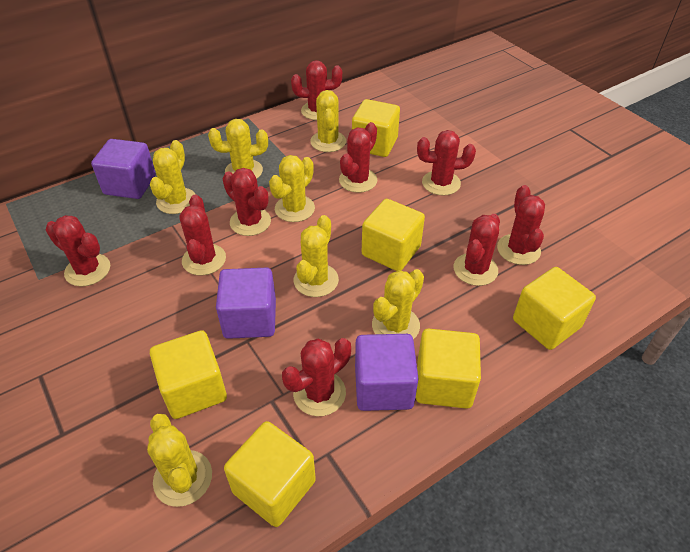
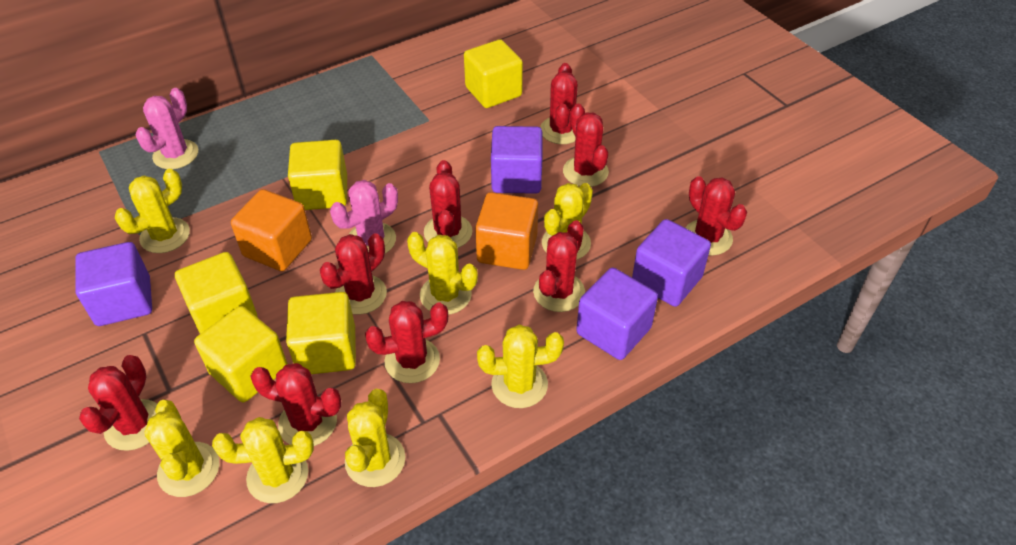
orange cube: none = 0 -> [231,189,312,271] [475,192,538,270] = 2
pink cactus: none = 0 -> [135,88,198,169] [330,180,398,254] = 2
purple cube: [91,139,156,199] [216,267,276,339] [355,334,419,411] = 3 -> [75,242,152,326] [491,126,542,194] [576,267,658,360] [632,219,711,307] = 4
yellow cube: [150,330,227,419] [224,421,316,527] [352,99,400,157] [362,199,425,271] [416,329,481,409] [513,267,596,350] = 6 -> [175,252,257,334] [194,306,288,403] [286,292,356,374] [288,140,347,210] [464,39,523,108] = 5

